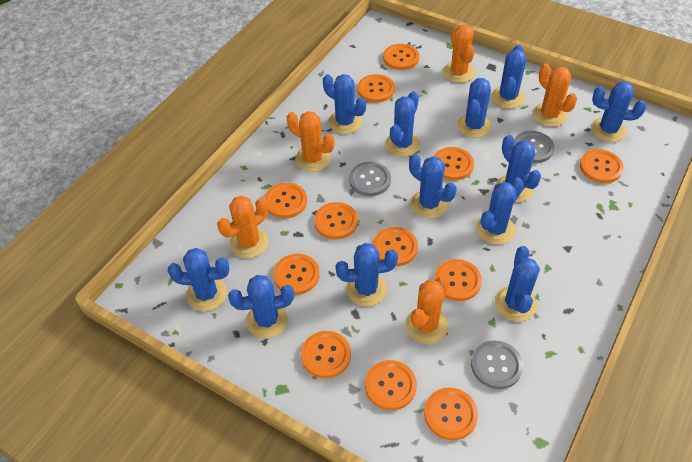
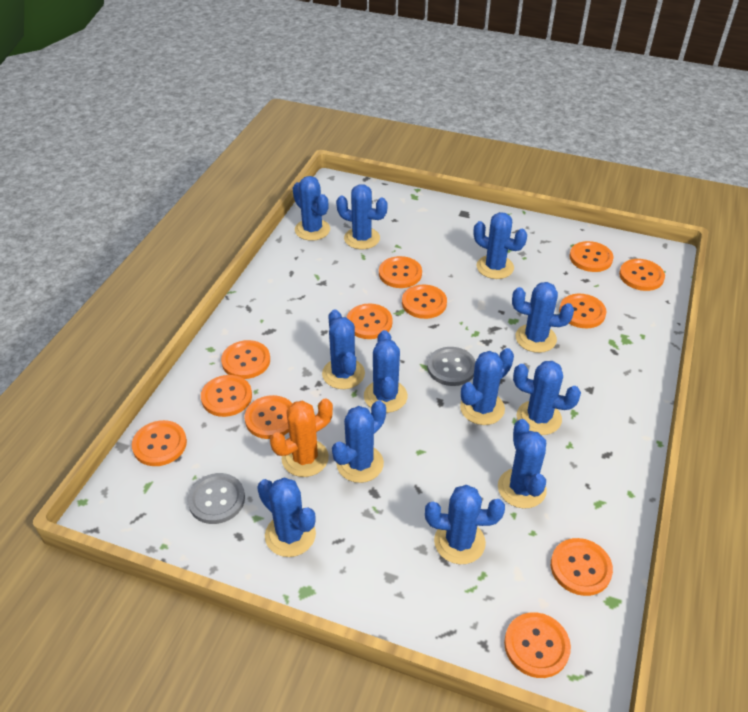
grey button: [349,162,391,196] [471,340,523,389] [514,131,555,163] = 3 -> [187,473,245,524] [427,347,476,386] = 2
orange cactus: [217,196,268,258] [287,111,334,172] [406,277,449,344] [443,25,475,83] [533,63,577,127] = 5 -> [270,398,333,477] = 1

